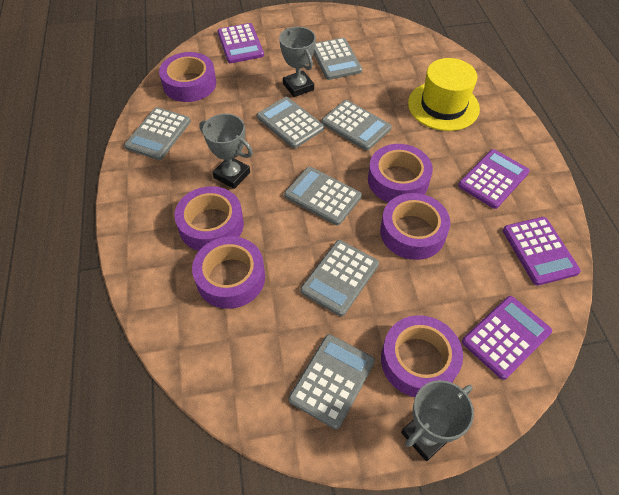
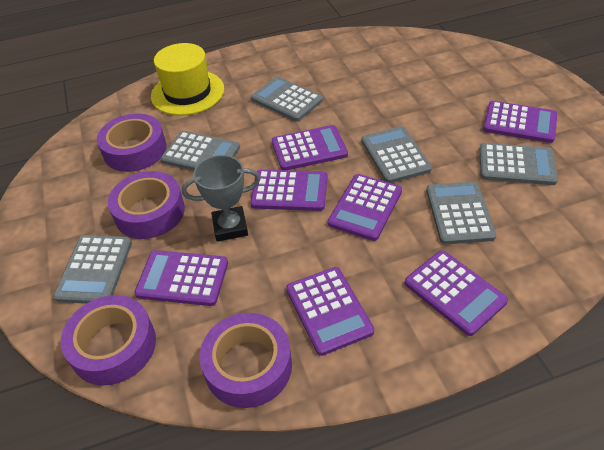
grey calculator: [124,107,191,160] [257,97,324,148] [284,167,362,225] [289,334,375,429] [300,240,379,316] [313,38,362,80] [321,100,392,150] = 7 -> [53,235,132,304] [161,131,240,171] [251,77,323,121] [361,126,432,183] [426,181,497,244] [479,143,558,185] = 6
grey trophy: [199,114,253,189] [279,27,316,97] [401,380,474,461] = 3 -> [182,155,260,242] = 1
purple calculator: [217,23,264,63] [458,149,530,209] [462,296,552,380] [503,217,581,286] = 4 -> [134,250,228,306] [250,170,327,211] [272,125,348,170] [286,267,374,356] [328,174,402,241] [405,250,508,336] [483,101,557,143] = 7
purple tape: [159,52,216,102] [174,186,244,251] [192,236,265,309] [368,144,433,202] [380,193,450,260] [381,315,463,397] = 6 -> [61,295,156,386] [97,113,167,172] [108,171,185,239] [200,313,292,408] = 4

